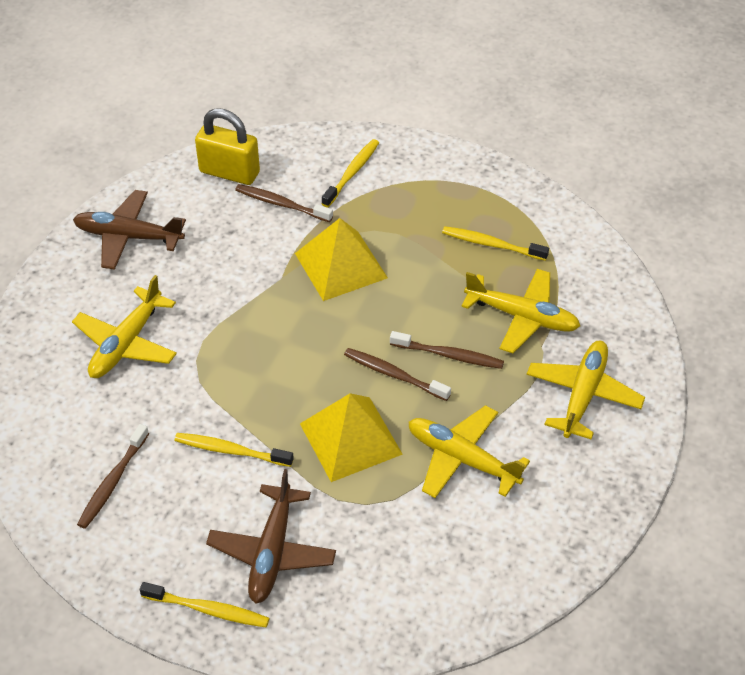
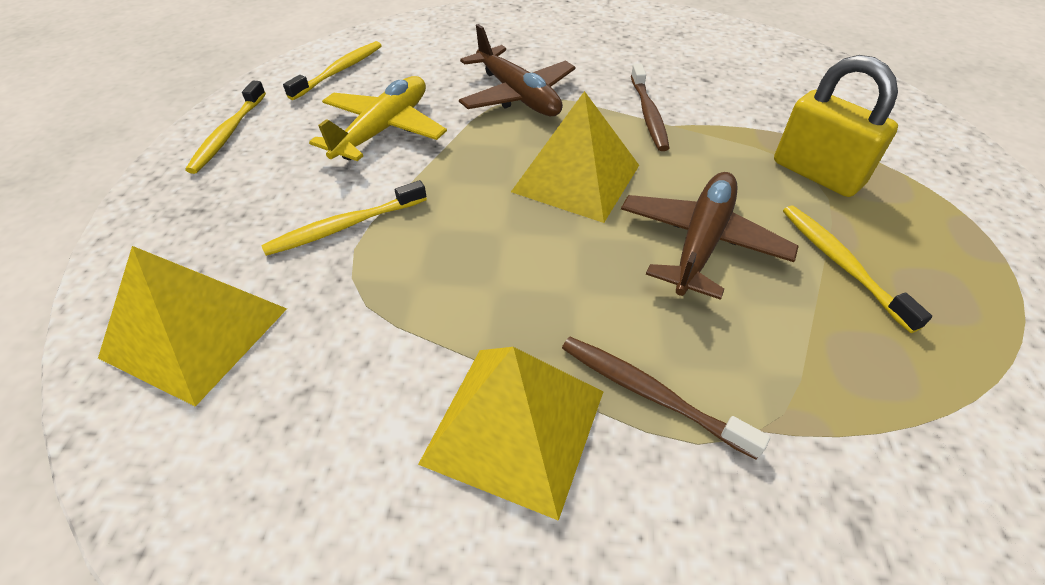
brown toothbrush: [77,424,149,529] [235,184,333,222] [344,348,451,401] [390,331,504,369] = 4 -> [562,337,770,460] [631,64,669,151] = 2
yellow plane: [72,275,177,378] [409,405,530,498] [461,269,580,353] [527,341,645,439] = 4 -> [309,76,447,161] = 1
yellow pyramid: [295,218,388,301] [300,393,403,482] = 2 -> [98,246,287,407] [418,347,603,521] [511,91,639,223] = 3

